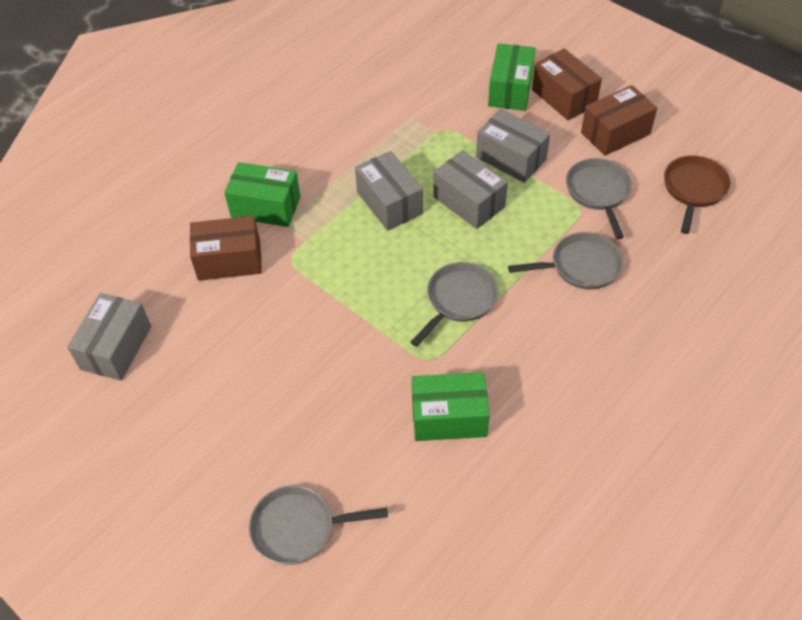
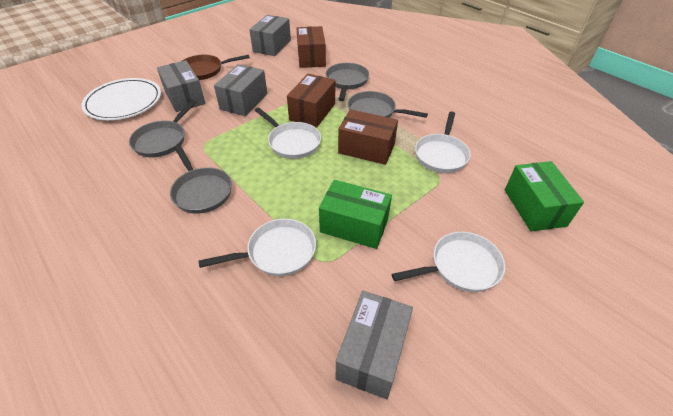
green box: [224,162,300,227] [412,372,490,441] [488,43,535,111] = 3 -> [319,180,392,249] [505,161,584,231] = 2
white pan: none = 0 -> [198,219,316,276] [255,107,321,159] [392,232,505,292] [415,111,471,173] = 4
white plate: none = 0 -> [81,78,161,120] = 1

